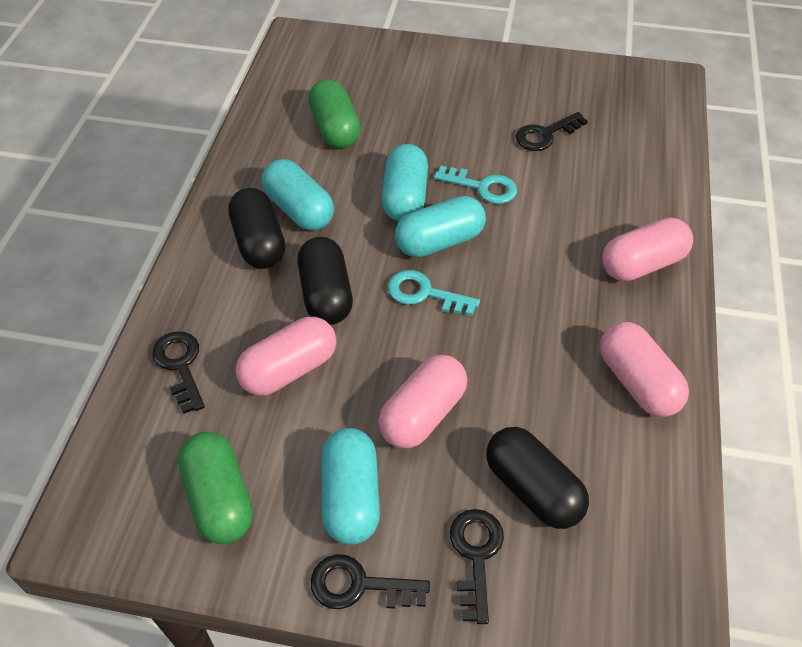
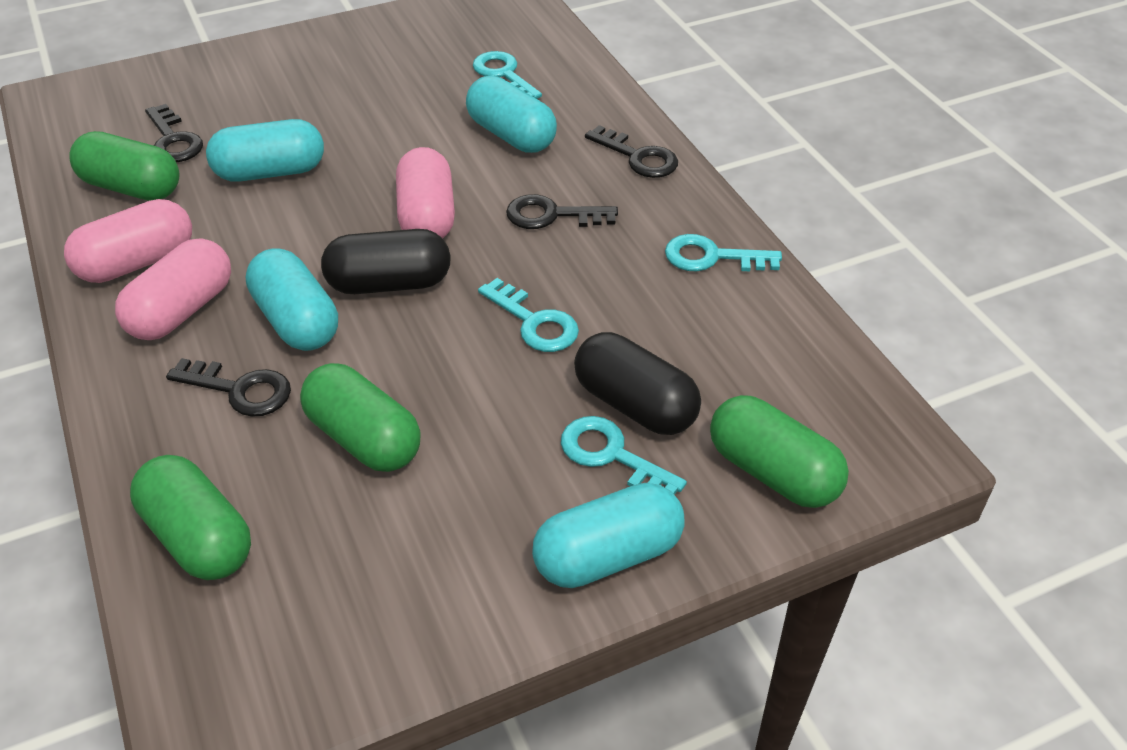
black capsule: [228,188,285,269] [298,237,353,325] [486,427,589,529] = 3 -> [321,229,451,294] [574,332,701,435] = 2
green capsule: [178,432,253,544] [308,79,361,149] = 2 -> [69,131,179,201] [130,455,251,580] [300,363,421,472] [710,395,849,508] = 4
pink capsule: [235,317,336,396] [378,355,467,448] [600,322,689,417] [602,218,693,281] = 4 -> [64,199,192,283] [115,238,231,340] [396,147,455,238] = 3
turquoise key: [388,270,480,316] [434,166,517,204] = 2 -> [473,51,542,99] [478,278,579,352] [561,416,687,495] [665,234,782,271] = 4

